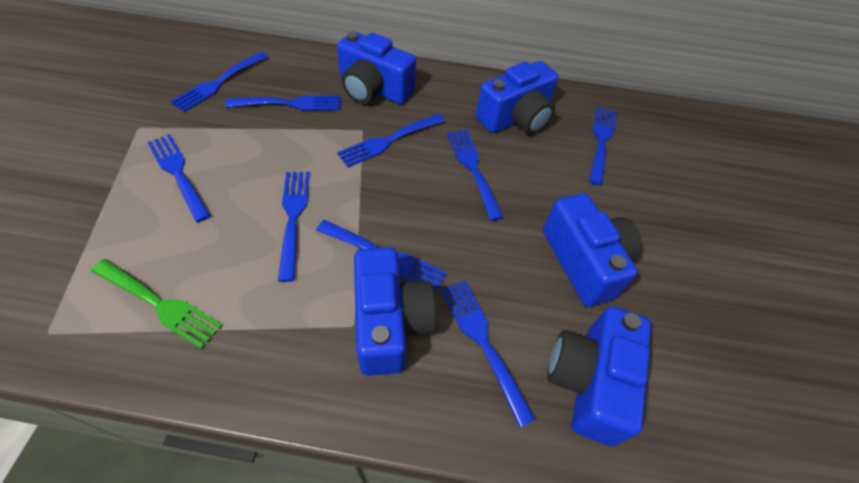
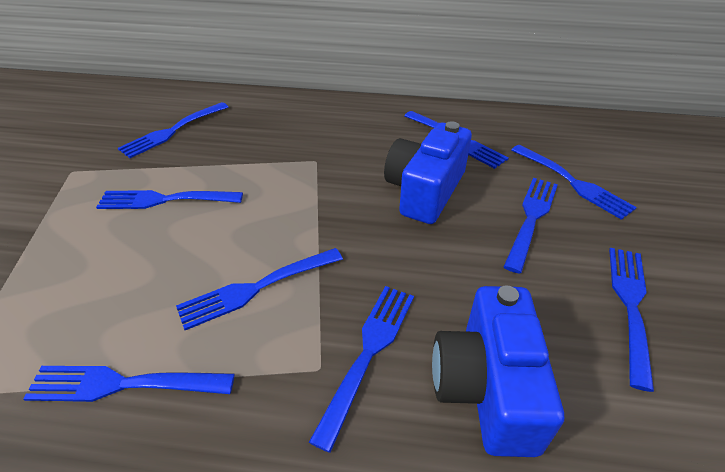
blue camera: [337,32,416,104] [354,247,437,376] [476,61,559,134] [543,193,642,307] [547,306,651,446] = 5 -> [384,121,472,224] [432,286,564,457] = 2
green fork: [91,259,223,349] = 1 -> none = 0

